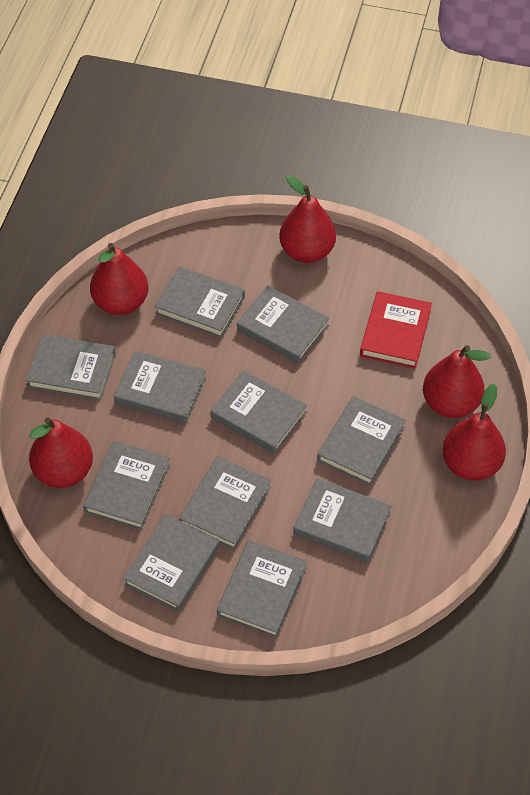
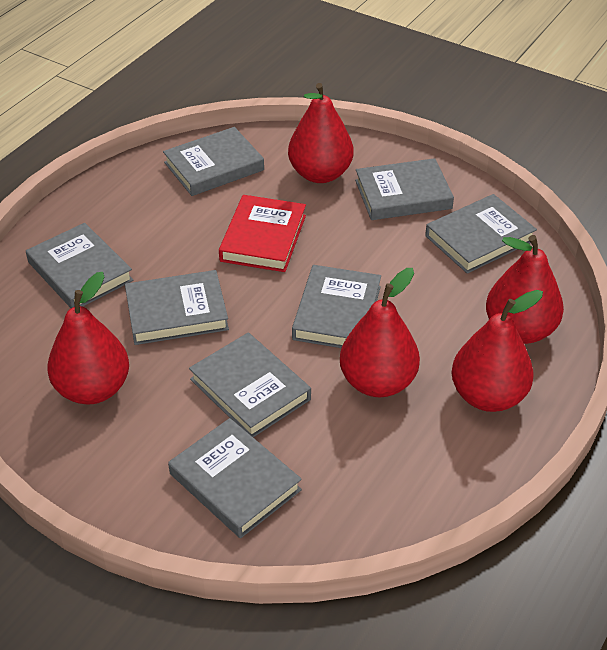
grey book: [26,334,116,400] [83,441,170,530] [114,351,206,423] [123,514,220,612] [155,266,245,338] [179,456,271,550] [211,370,307,454] [217,540,307,638] [237,286,329,364] [293,478,391,563] [317,396,406,486] = 11 -> [26,223,133,308] [125,270,229,345] [163,127,264,196] [168,418,302,538] [189,333,311,437] [292,265,381,348] [355,158,454,220] [425,194,537,274] = 8

